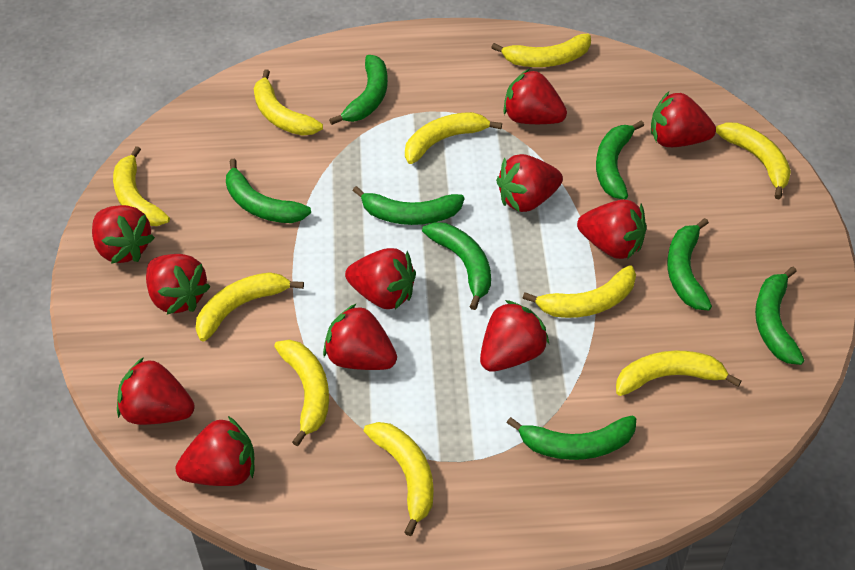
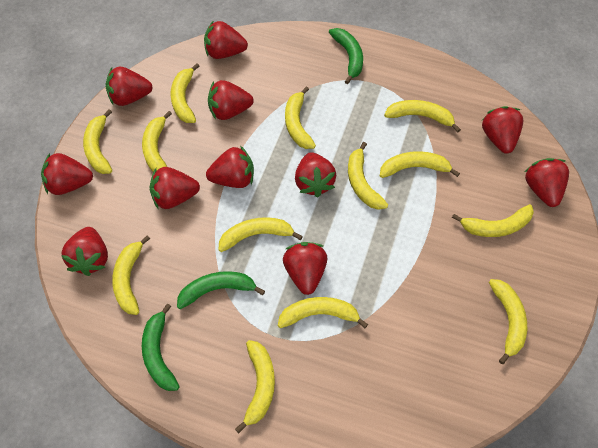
green banana: [226,159,311,223] [329,55,388,125] [352,186,465,225] [422,222,491,310] [507,415,636,460] [596,120,644,200] [667,218,712,310] [755,267,805,365] = 8 -> [142,304,180,391] [177,271,265,309] [329,28,363,84] = 3
yellow banana: [113,146,170,226] [196,272,304,342] [254,69,323,136] [274,340,329,446] [364,422,434,536] [405,112,502,164] [491,34,591,67] [523,265,636,318] [616,350,741,396] [716,123,791,199] = 10 -> [83,109,112,174] [112,235,150,315] [142,111,172,172] [170,63,199,123] [219,217,303,252] [235,340,275,433] [278,297,368,328] [285,86,316,149] [348,142,388,210] [380,151,460,178] [384,100,461,133] [452,204,534,237] [489,279,527,364] = 13

